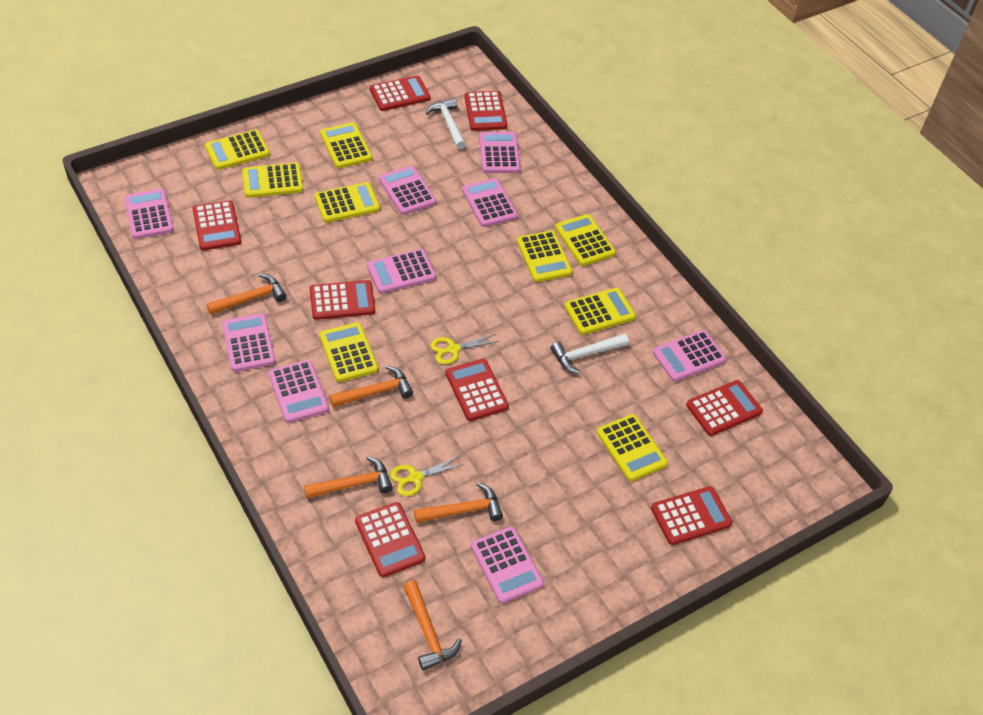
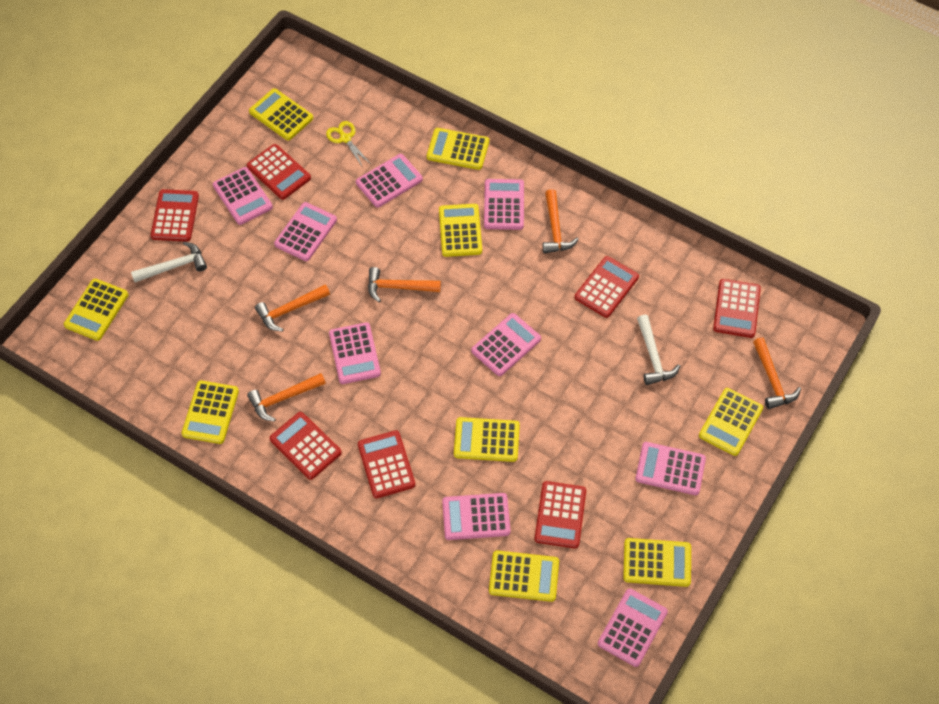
red calculator: [193,200,241,251] [310,280,375,320] [355,502,425,577] [370,75,431,111] [445,359,509,421] [465,91,507,131] [651,486,732,545] [686,380,763,436] = 8 -> [151,189,199,242] [247,144,311,200] [270,412,342,480] [358,430,415,498] [535,481,586,549] [575,256,639,318] [713,279,761,338] = 7
yellow scissors: [390,456,465,496] [431,334,500,364] = 2 -> [326,121,371,168] = 1

